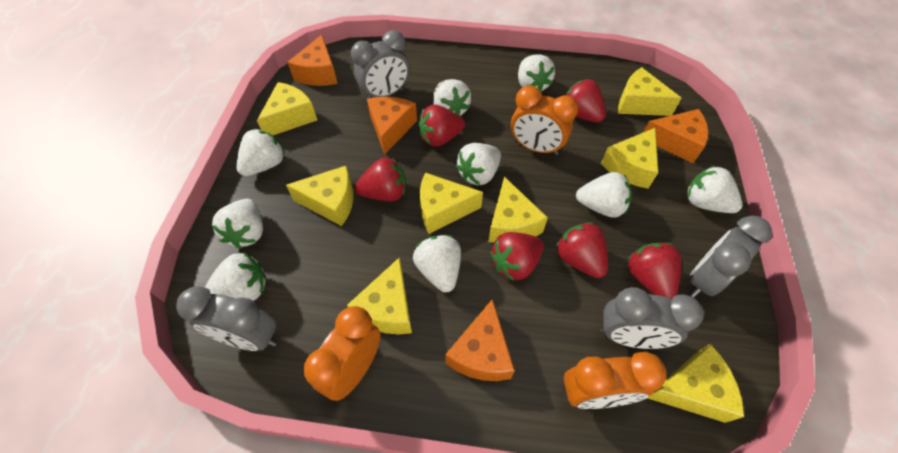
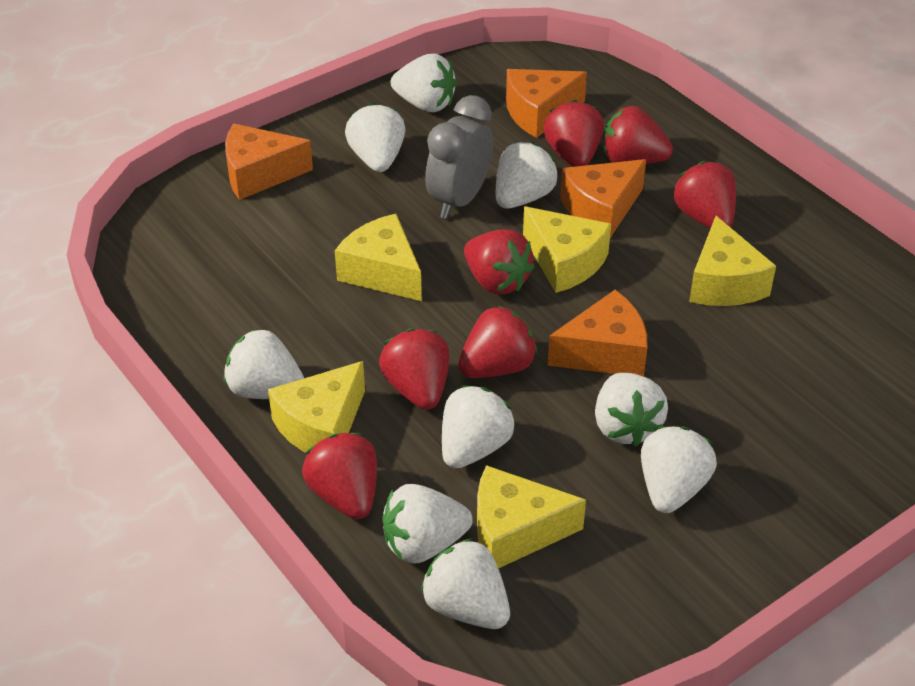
grey clock: [176,286,277,351] [351,30,410,101] [600,287,703,349] [689,216,772,297] = 4 -> [425,95,493,219] = 1
orange clock: [304,306,381,401] [511,85,578,155] [564,352,667,409] = 3 -> none = 0
red strawberry: [355,158,406,201] [419,105,465,146] [490,232,544,281] [556,222,608,278] [565,79,606,122] [628,243,681,298] = 6 -> [302,433,377,519] [379,328,450,410] [458,306,537,378] [464,229,535,295] [544,100,604,167] [603,106,673,164] [674,161,736,228] = 7
yellow cheese: [257,82,317,135] [286,166,354,226] [347,257,412,334] [420,173,483,234] [488,177,548,243] [601,128,658,189] [618,67,682,116] [648,344,744,423] = 8 -> [268,361,365,453] [335,214,422,301] [477,465,586,569] [523,207,611,293] [689,216,776,306] = 5

